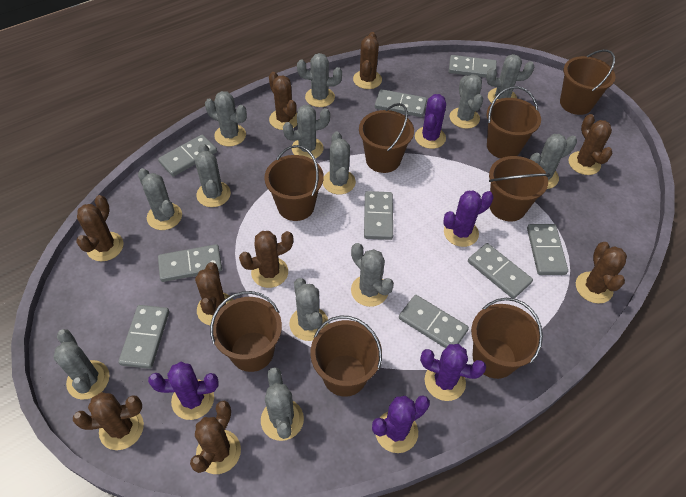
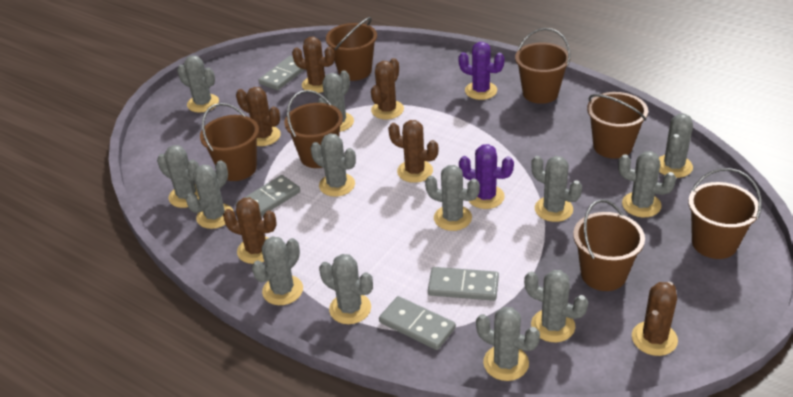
brown bucket: [210,291,282,372] [264,145,324,221] [310,316,382,397] [359,103,414,173] [471,298,543,379] [487,86,541,158] [489,156,551,221] [560,49,616,115] = 8 -> [200,103,259,181] [285,90,343,168] [326,17,377,81] [515,28,570,104] [573,199,645,291] [587,92,648,159] [688,168,762,259] = 7
brown cactus: [73,392,144,450] [76,195,124,261] [190,401,241,474] [195,262,233,325] [239,231,293,288] [269,72,297,130] [353,32,382,89] [568,114,612,175] [576,242,627,304] = 9 -> [223,197,277,264] [236,87,281,146] [292,37,335,93] [371,58,404,119] [388,120,438,183] [632,282,678,356] = 6
grey domino: [118,305,169,369] [158,135,217,177] [158,244,222,282] [364,191,393,240] [375,89,427,117] [399,295,469,348] [449,55,497,78] [468,243,533,298] [527,224,568,275] = 9 -> [236,175,300,216] [259,56,305,90] [379,296,456,350] [428,267,499,301] = 4
purple cactus: [148,362,219,420] [372,395,430,453] [415,94,446,149] [420,344,486,401] [443,190,494,247] = 5 -> [458,42,505,100] [459,144,514,209] = 2

